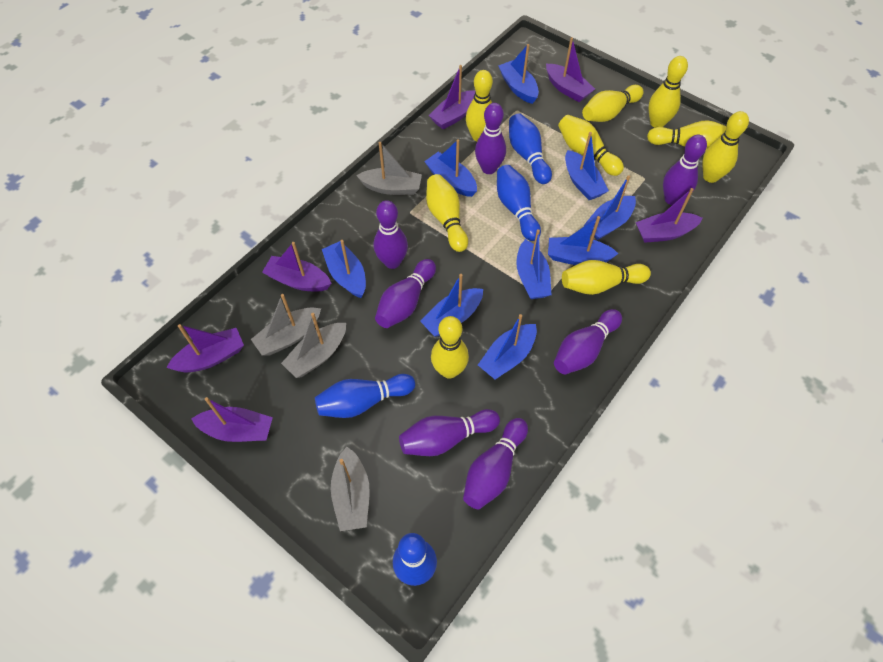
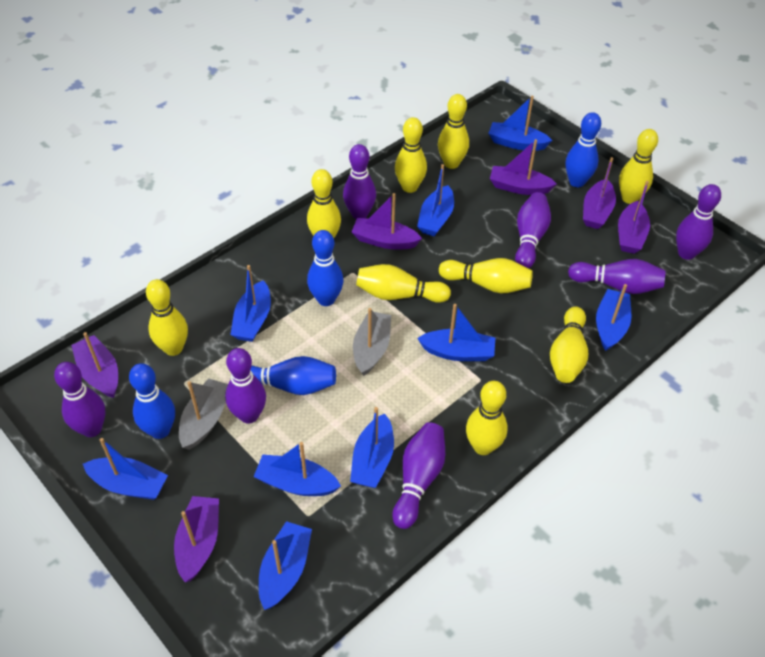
grey boat: [251,294,321,356] [281,313,346,378] [331,447,370,531] [356,142,422,195] = 4 -> [179,378,228,450] [353,308,391,376] = 2

